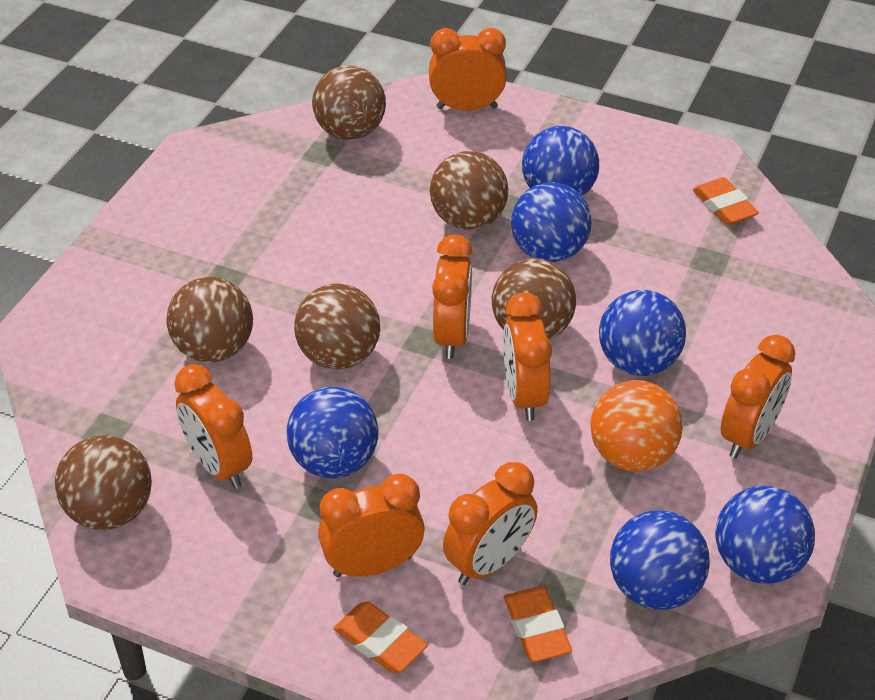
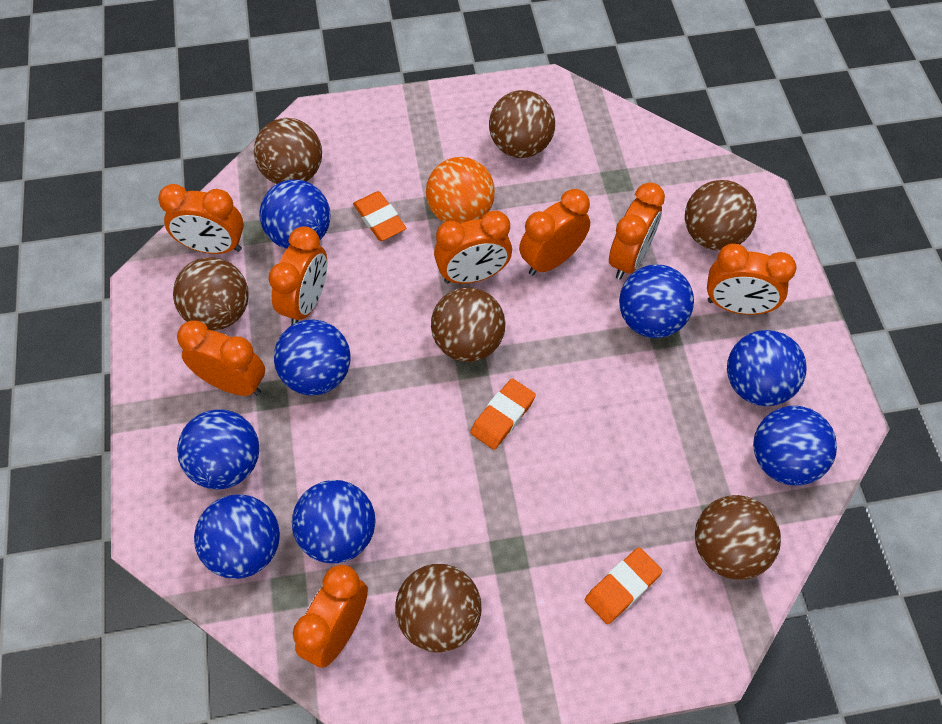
blue ball: [287,387,379,478] [511,182,592,262] [522,126,599,196] [599,290,686,376] [610,510,710,610] [715,486,815,584] = 6 -> [177,409,259,489] [194,494,280,579] [259,179,330,249] [274,319,351,395] [292,480,375,563] [619,265,694,338] [727,330,807,406] [753,406,837,486] = 8
brown ball: [55,435,152,530] [167,277,253,362] [294,284,380,370] [312,65,386,140] [430,151,508,230] [492,258,576,340] = 6 -> [173,257,249,331] [254,118,322,184] [395,564,481,652] [431,287,505,362] [489,90,555,158] [685,180,757,251] [695,495,781,580] = 7
orange clock: [174,364,252,489] [318,474,425,577] [429,28,506,111] [432,234,473,359] [443,462,538,585] [503,293,552,421] [721,335,795,458] = 7 -> [158,184,244,254] [177,320,265,396] [268,226,327,325] [293,565,368,668] [434,211,512,284] [519,189,590,276] [609,183,665,280] [707,244,797,315] = 8

